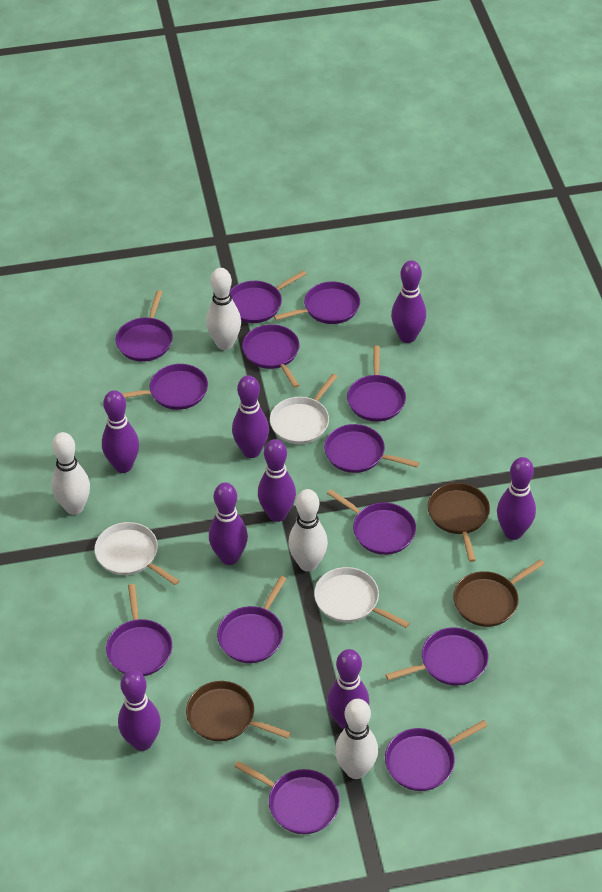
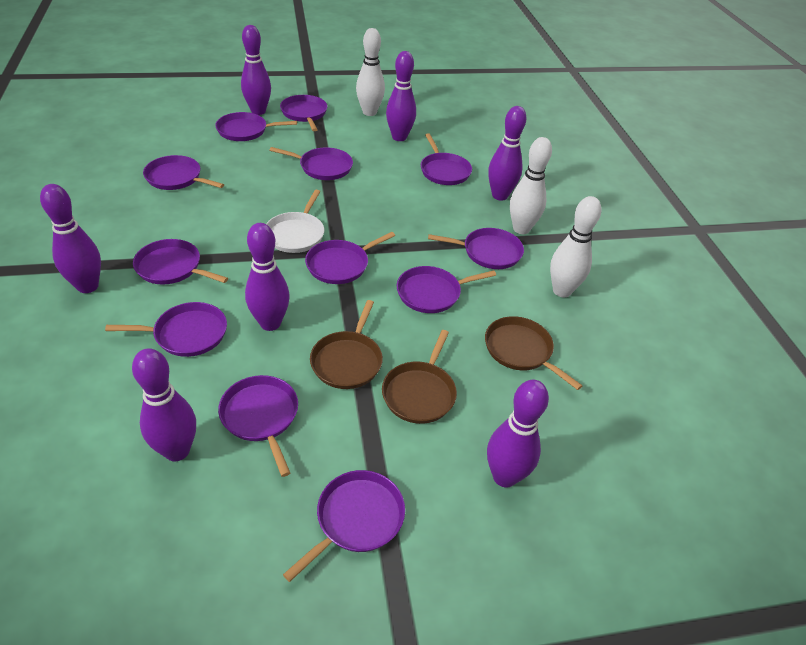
purple bowling pin: [102,390,139,473] [118,670,161,751] [209,483,248,565] [232,375,269,458] [258,439,296,522] [327,649,369,729] [391,260,426,343] [497,457,536,540] = 8 -> [40,184,101,293] [132,348,196,461] [241,25,271,115] [245,223,290,331] [386,51,416,141] [487,380,549,488] [488,106,526,200] = 7
purple pan: [106,584,172,676] [116,290,173,362] [121,364,208,410] [217,576,286,663] [230,270,306,323] [234,761,340,834] [242,324,299,388] [274,282,360,324] [324,424,419,473] [327,489,416,555] [347,346,406,422] [385,627,489,686] [385,720,488,791] = 13 -> [105,302,227,357] [133,239,228,284] [143,155,224,190] [215,112,297,141] [218,375,298,477] [269,147,353,180] [280,95,327,131] [283,470,405,582] [305,232,395,284] [397,266,496,313] [421,133,472,185] [428,228,524,269] = 12
white bowling pin: [51,432,90,515] [206,268,241,350] [288,489,328,572] [335,699,378,779] = 4 -> [356,28,385,116] [510,137,552,234] [550,196,601,297] = 3
white pan: [94,522,179,585] [270,374,338,444] [314,567,410,628] = 3 -> [266,190,324,253] = 1

